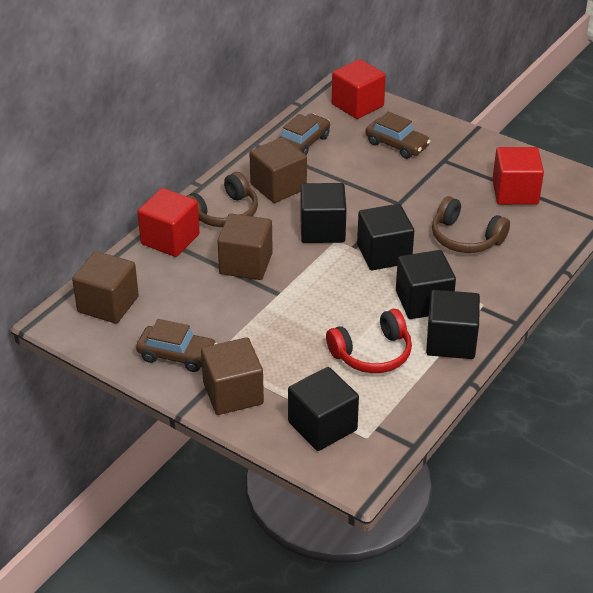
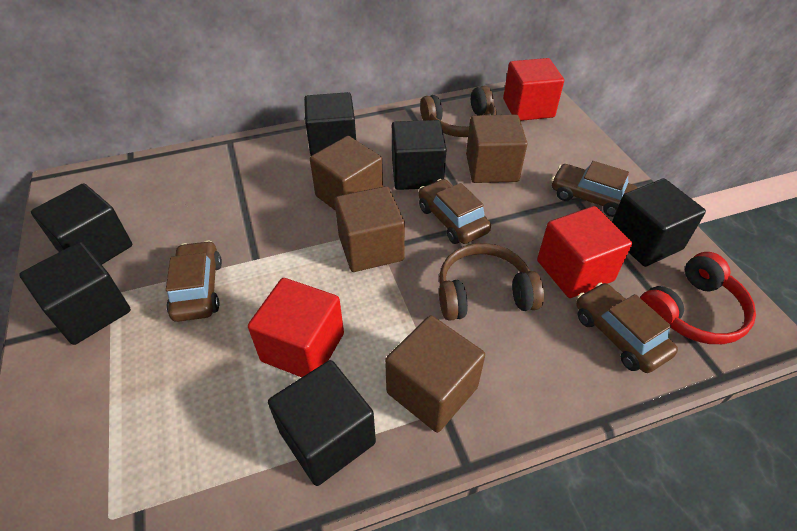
black cube: [288,367,359,451] [300,183,347,243] [357,204,414,270] [396,250,456,319] [426,290,480,359] = 5 -> [19,242,131,345] [31,183,132,265] [268,360,376,486] [304,92,356,157] [392,120,447,190] [612,178,706,267] = 6
brown car: [136,319,217,372] [280,113,330,155] [366,112,430,159] = 3 -> [166,241,222,322] [419,179,491,244] [551,161,637,217] [576,283,678,373] = 4

